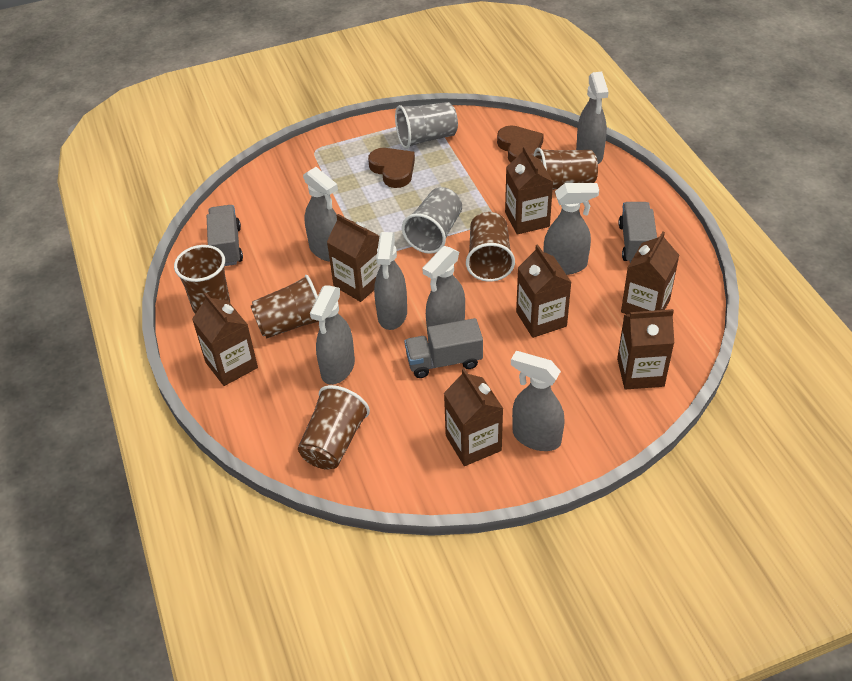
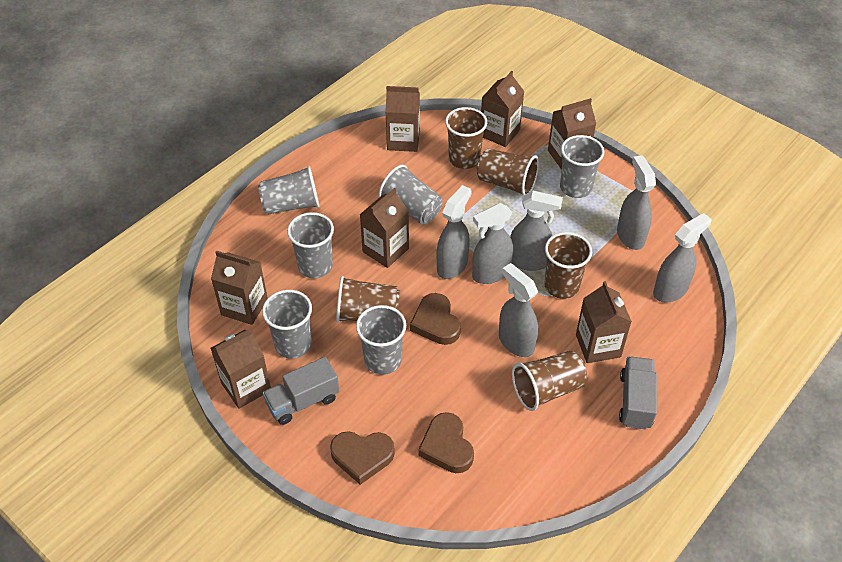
brown heart: [368,148,415,188] [497,125,544,162] = 2 -> [330,431,395,485] [410,293,461,345] [418,412,474,473] = 3
grey cup: [395,102,458,149] [402,187,462,254] = 2 -> [258,166,319,215] [262,290,312,359] [287,212,334,278] [356,305,406,375] [379,165,442,225] [560,135,605,198] = 6
grey spray bottle: [303,167,338,262] [310,285,355,385] [374,232,407,330] [422,246,465,335] [511,351,565,451] [543,183,599,275] [576,72,609,164] = 7 -> [437,185,471,279] [472,203,513,284] [499,263,538,357] [510,191,563,271] [617,155,656,250] [653,213,711,303] = 6
grey truck: [207,205,243,266] [404,318,483,378] [619,202,657,262] = 3 -> [263,357,339,425] [619,356,657,430] = 2

